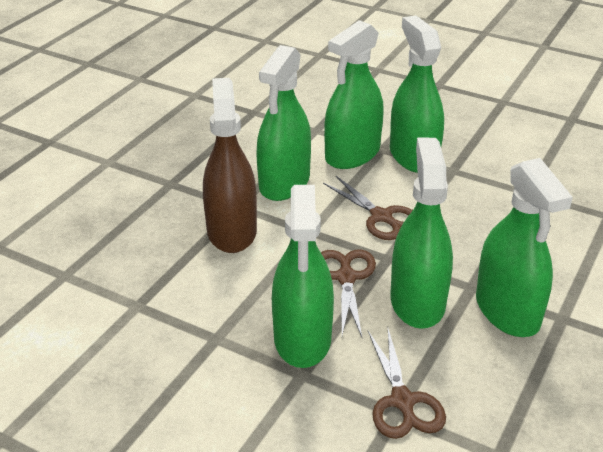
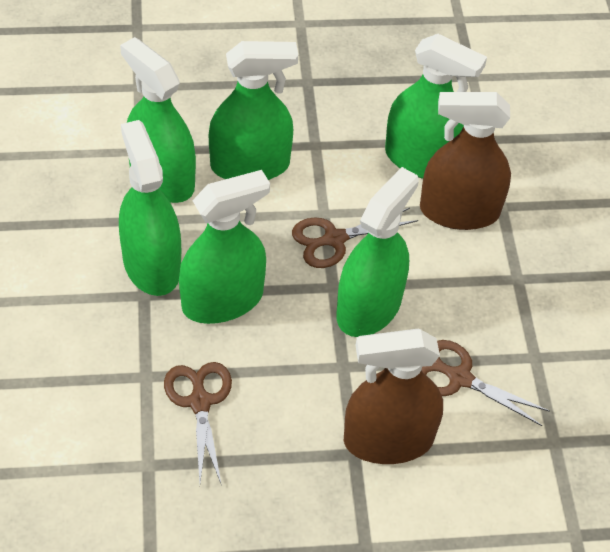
brown spray bottle: [203,78,257,253] = 1 -> [344,329,443,464] [420,92,511,230] = 2

